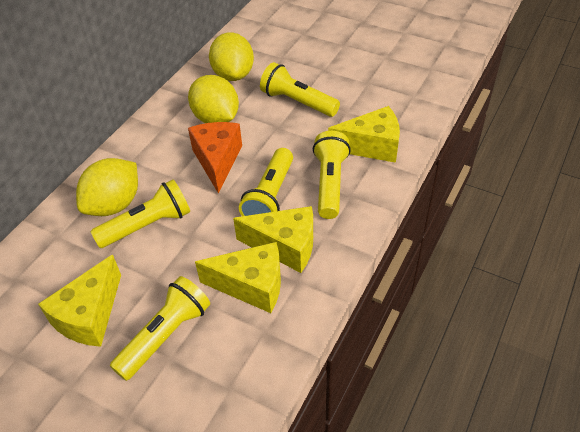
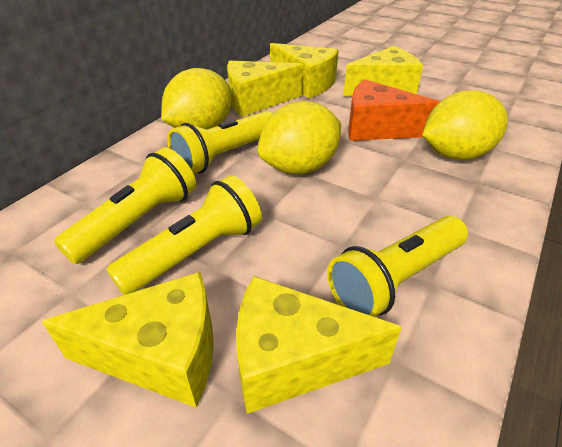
yellow cheese: [38,255,121,347] [195,242,281,313] [233,206,313,273] [328,106,400,163] = 4 -> [41,272,214,408] [227,61,303,117] [236,276,402,414] [270,43,339,98] [343,46,423,96] = 5
yellow flashlight: [90,180,190,248] [110,276,210,381] [239,148,293,216] [260,62,340,117] [313,131,351,219] = 5 -> [54,147,196,264] [106,175,262,295] [168,111,273,174] [327,216,468,317] = 4

